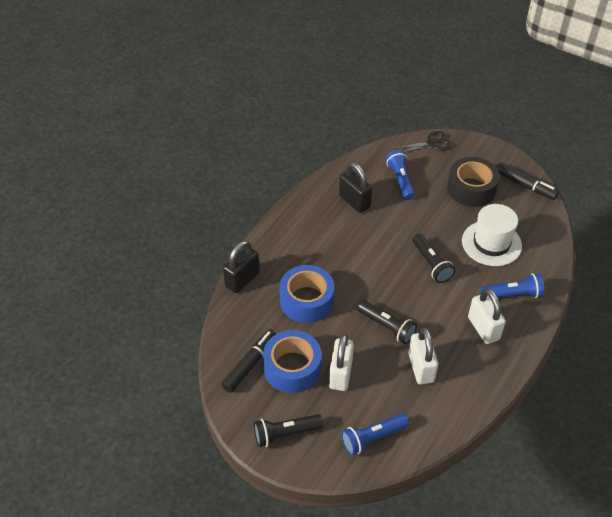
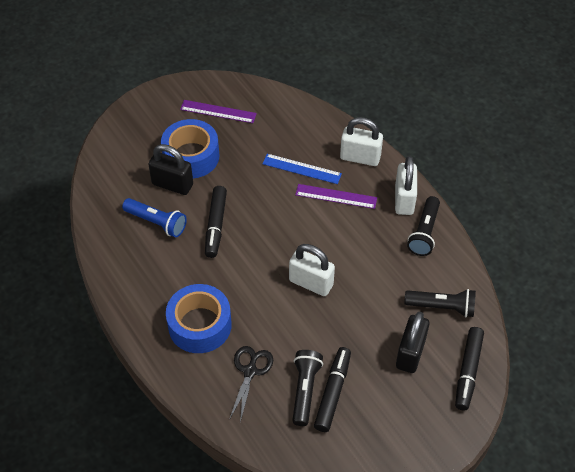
black marker: [221,329,276,393] [496,162,559,200] = 2 -> [205,186,227,258] [314,347,351,432] [455,327,484,410] = 3
black tape: [447,157,500,207] = 1 -> none = 0
blue flashlight: [341,413,409,456] [386,150,415,200] [480,273,544,298] = 3 -> [122,198,187,237] = 1
blue ruler: none = 0 -> [262,154,342,184] = 1
purple ruler: none = 0 -> [180,100,257,123] [295,184,377,209] = 2
white hat: [462,204,522,266] = 1 -> none = 0

